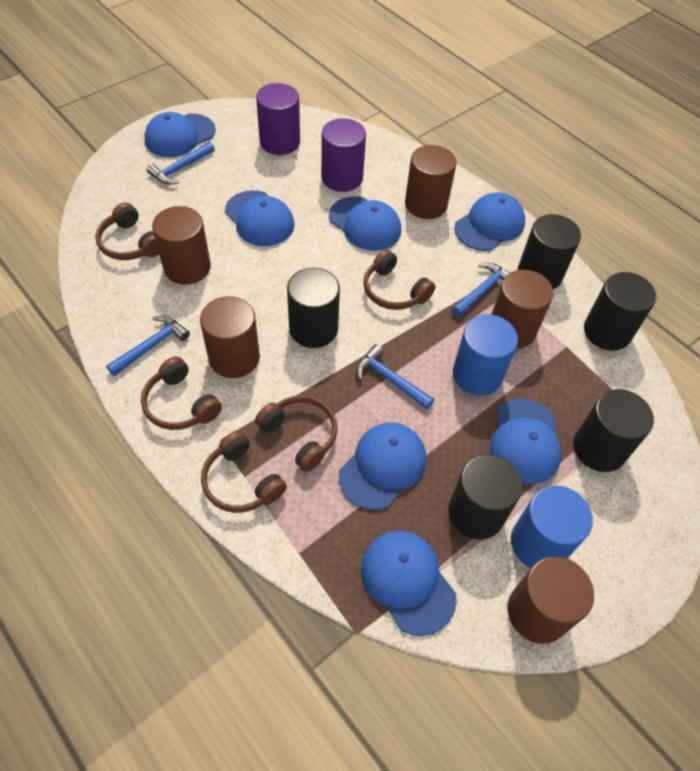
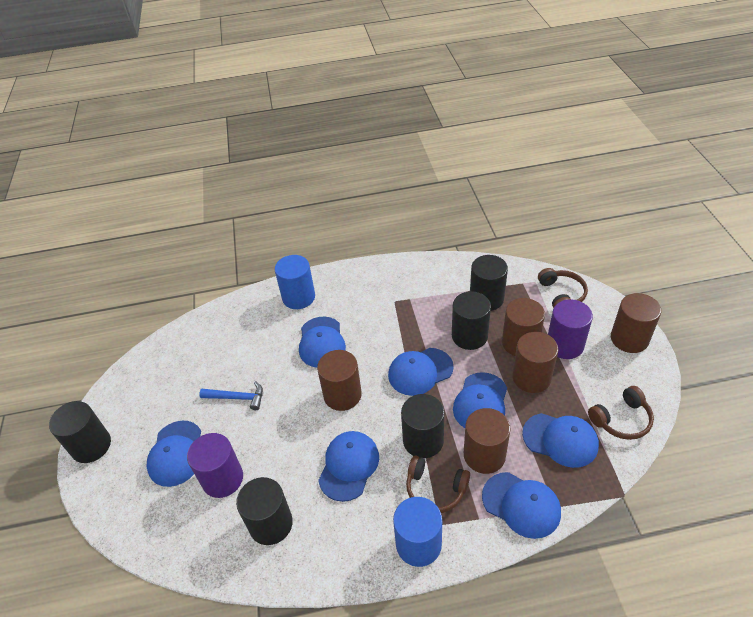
blue hammer: [106,316,190,376] [147,142,215,185] [356,344,434,410] [452,263,510,317] = 4 -> [199,381,263,410] = 1
brown headphones: [95,203,159,260] [141,356,222,430] [201,431,287,513] [255,395,338,472] [363,249,435,310] = 5 -> [406,456,470,513] [538,268,588,307] [588,386,654,440] = 3

